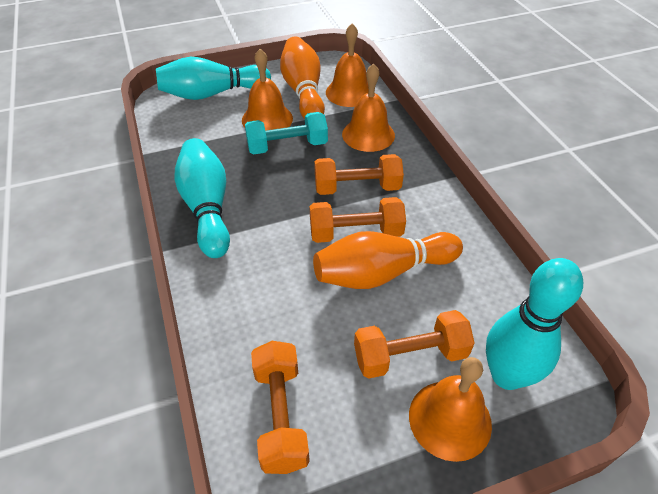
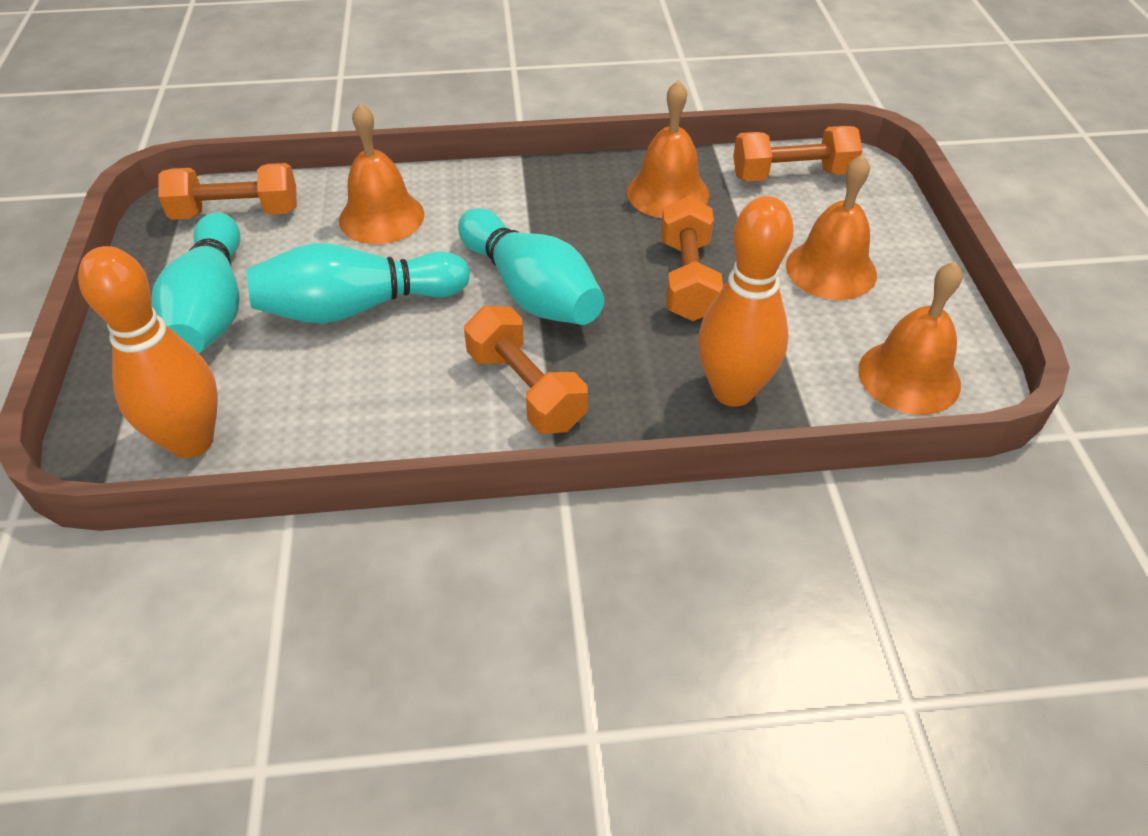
turquoise dumbbell: [245,112,328,154] = 1 -> none = 0

